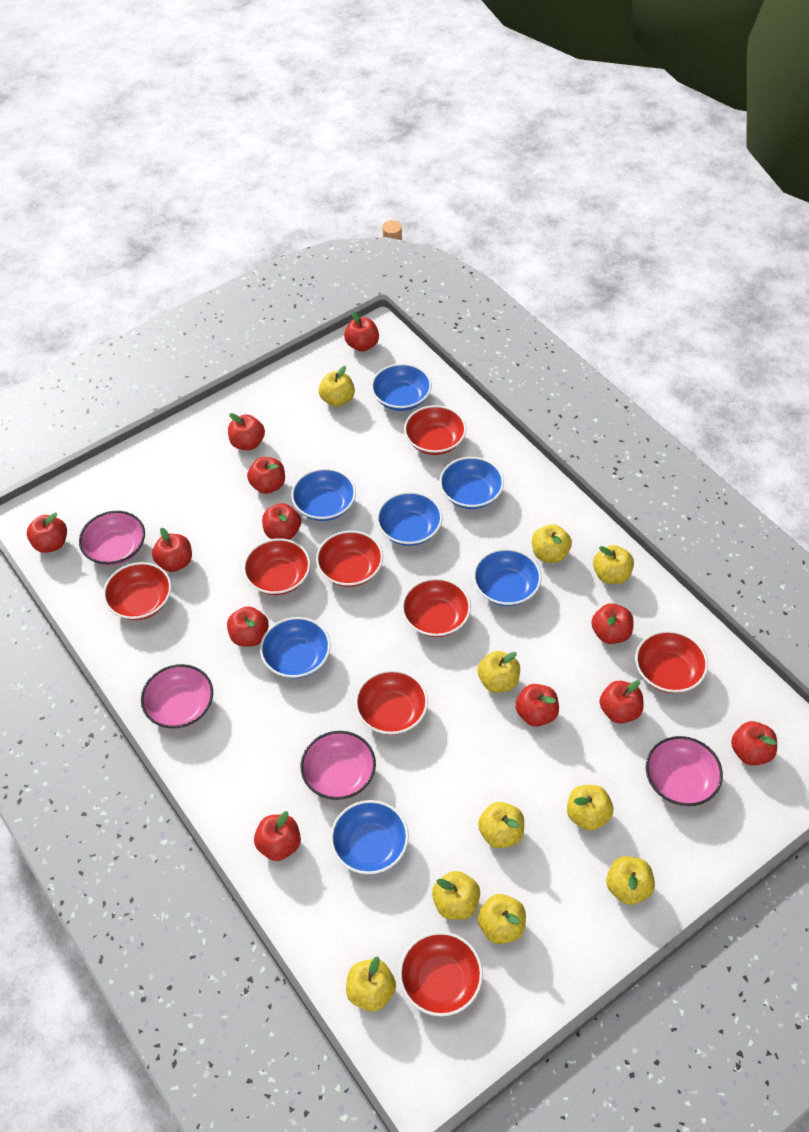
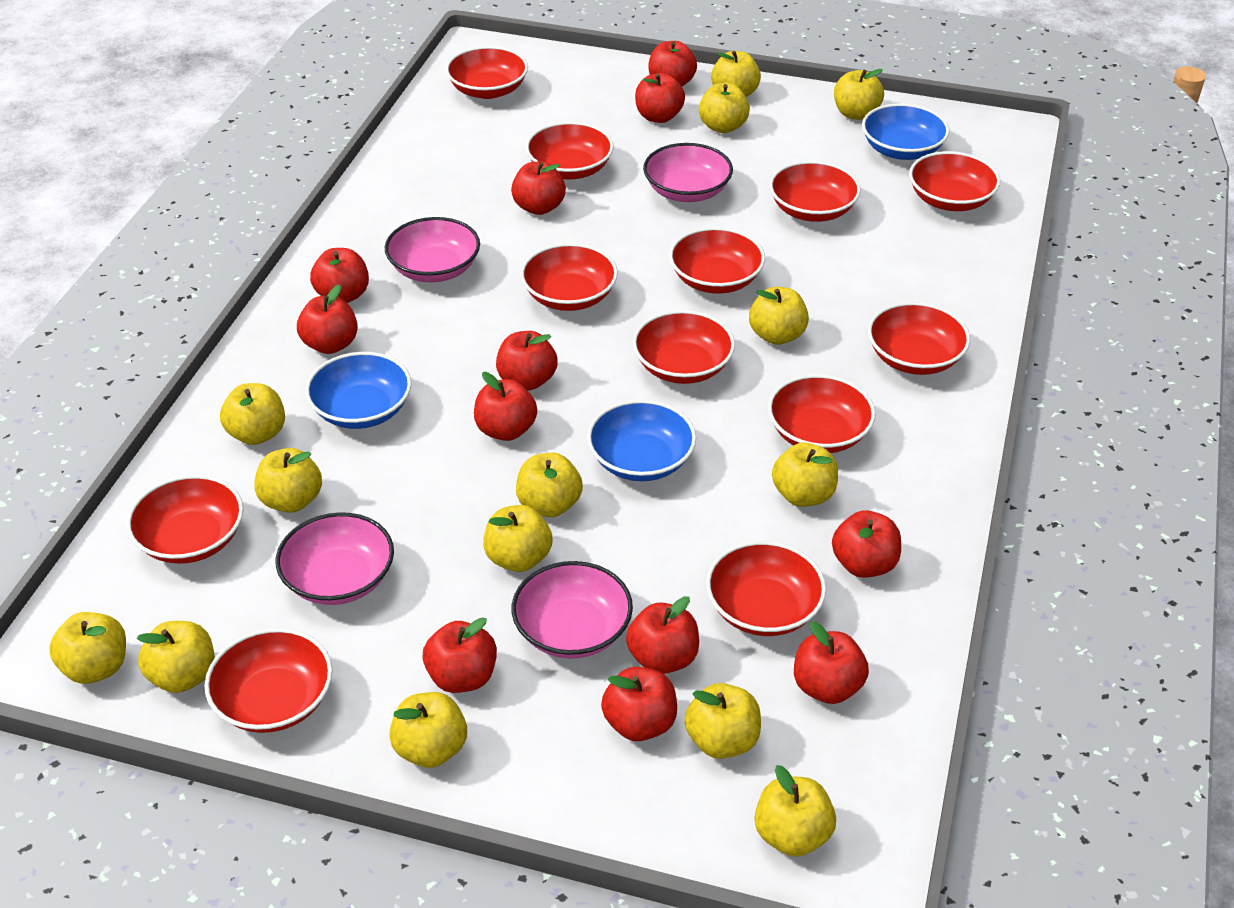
blue bowl: [260,617,331,678] [291,468,356,521] [330,800,409,874] [371,363,432,411] [377,492,442,546] [439,457,504,509] [473,548,541,606] = 7 -> [305,352,411,429] [587,400,696,481] [862,103,949,160] = 3
red bowl: [103,562,171,620] [243,538,310,595] [316,530,383,587] [355,670,428,735] [399,931,483,1016] [402,578,471,637] [404,405,466,455] [635,630,708,693] = 8 -> [126,475,244,564] [204,628,333,733] [446,46,528,99] [520,243,618,311] [526,122,614,179] [633,310,735,384] [669,227,765,294] [706,541,826,636] [768,374,876,453] [769,161,861,222] [868,302,970,375] [909,151,1000,211] = 12
yellow apple: [319,366,355,407] [346,957,396,1012] [432,871,480,920] [477,651,520,693] [477,894,526,944] [478,802,524,848] [532,524,572,563] [567,785,613,831] [593,545,634,584] [606,856,655,905] = 10 -> [49,612,126,684] [137,621,215,693] [220,383,285,445] [254,448,322,513] [389,692,467,768] [483,505,552,572] [516,453,583,517] [684,683,761,759] [699,83,750,133] [711,51,761,97] [749,287,809,345] [755,765,836,857] [772,443,838,507] [834,69,884,120] = 14

